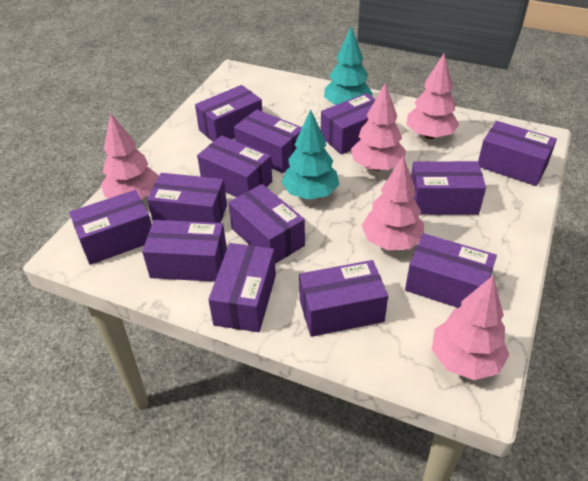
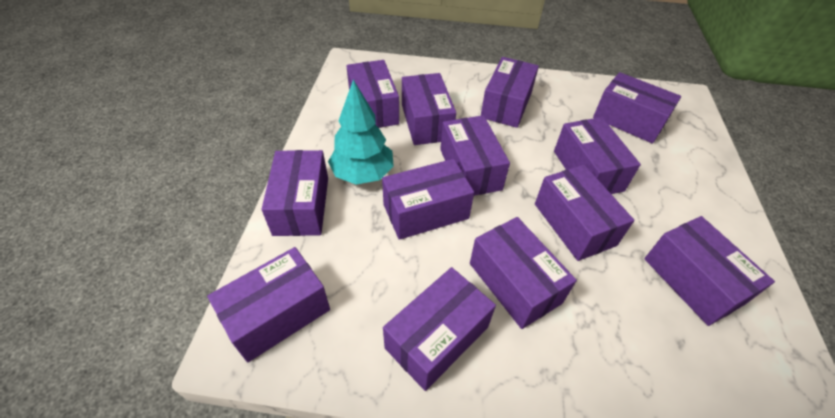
pink tree: [101,113,159,199] [351,82,406,171] [361,156,424,250] [406,54,459,139] [432,276,509,380] = 5 -> none = 0
turquoise tree: [281,109,339,200] [324,27,373,105] = 2 -> [328,80,394,185] = 1

